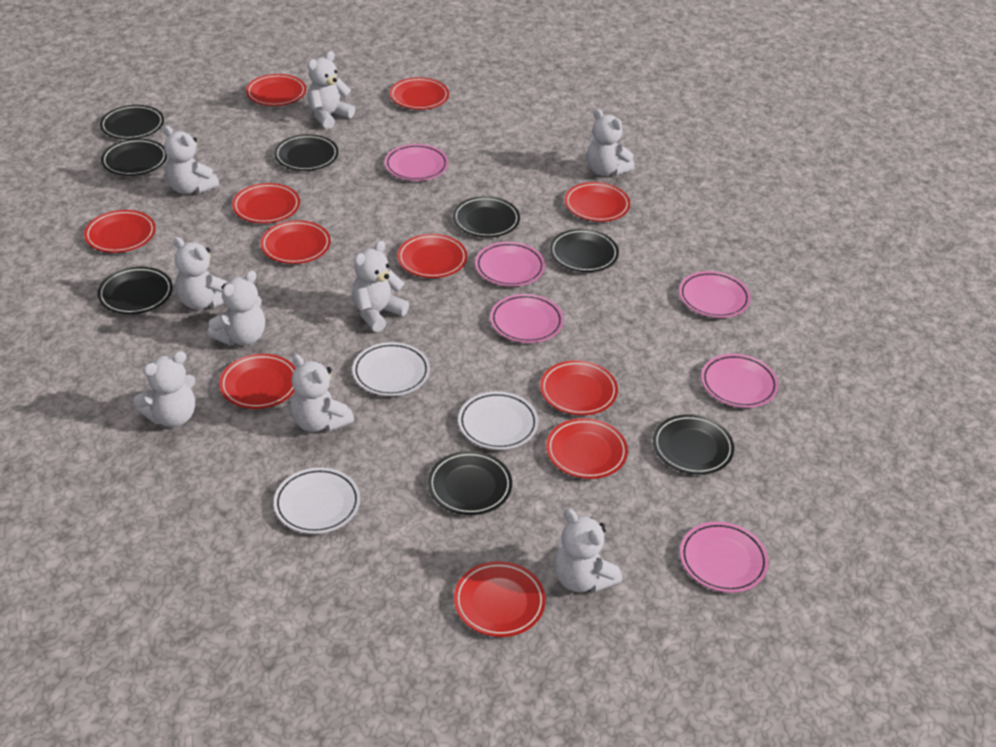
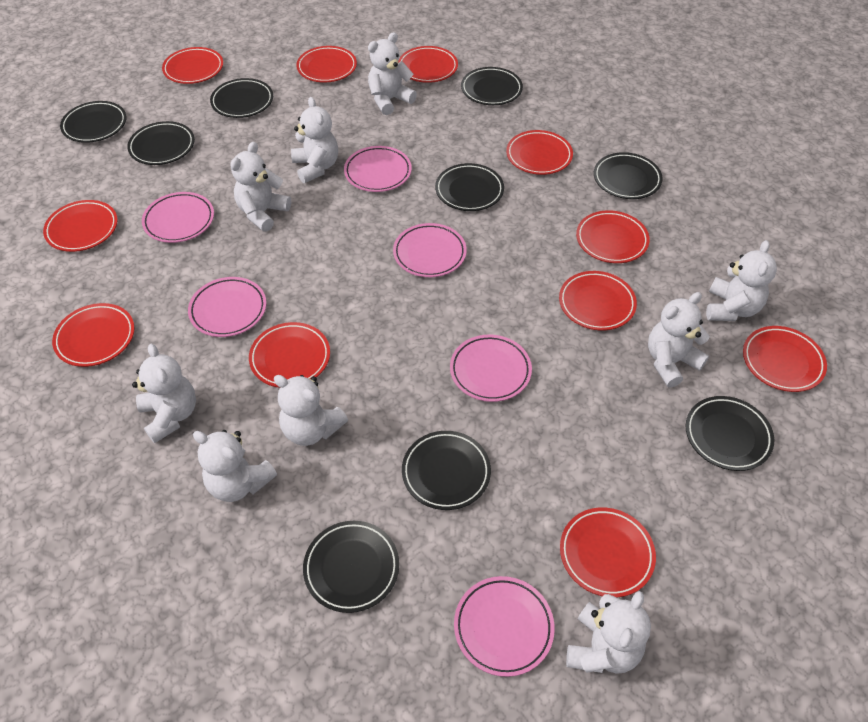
black plate: [97,267,173,314] [100,105,164,139] [101,139,167,176] [274,134,338,171] [428,451,512,515] [453,196,520,237] [550,229,619,272] [653,415,734,475] = 8 -> [60,101,126,143] [127,121,195,165] [210,78,273,118] [303,521,399,613] [402,431,491,510] [435,163,504,211] [461,67,523,105] [594,152,663,199] [686,396,774,471] = 9
white plate: [274,467,360,534] [352,342,430,396] [458,391,538,450] = 3 -> none = 0

